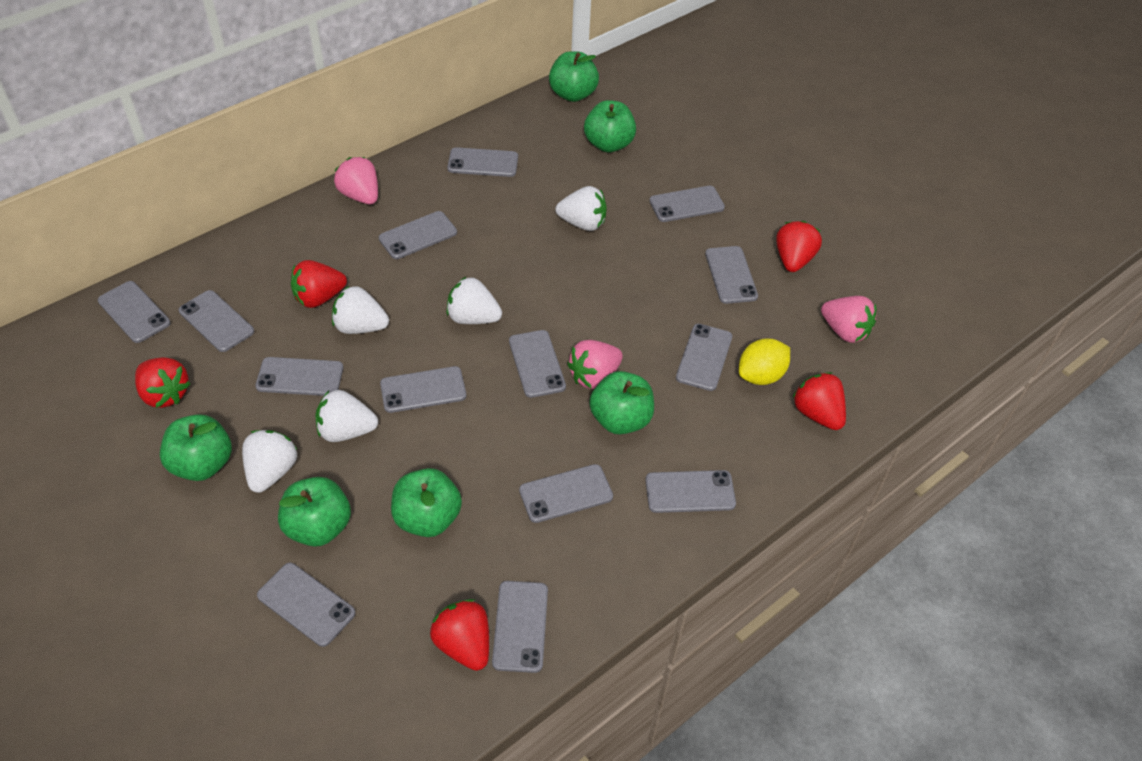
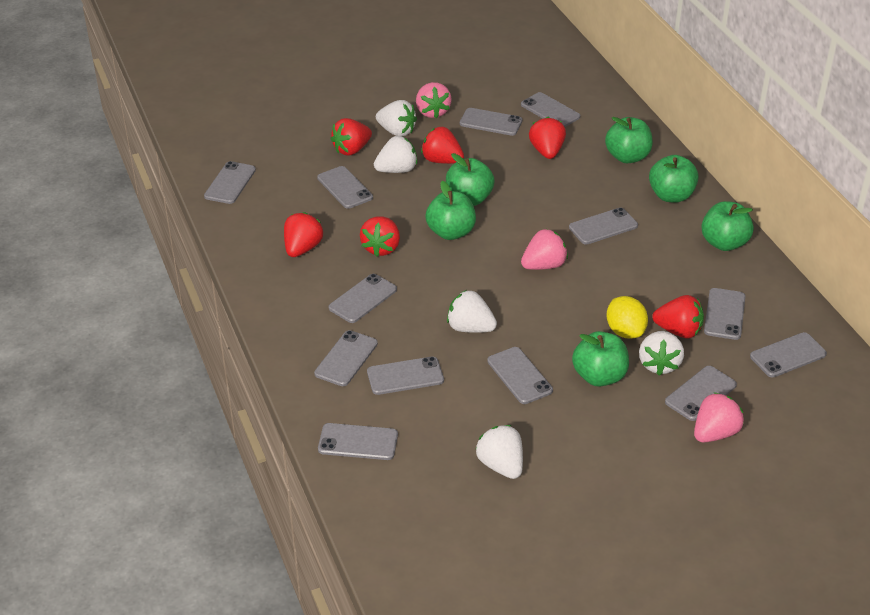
grey phone: [98,281,171,343] [179,290,254,352] [255,357,343,396] [257,563,356,647] [379,211,457,259] [380,366,466,413] [447,147,518,177] [492,581,548,673] [509,330,566,398] [519,464,613,523] [645,470,736,513] [649,186,725,222] [676,324,732,391] [705,246,758,304] = 14 -> [204,161,256,204] [314,330,378,386] [317,166,373,209] [318,423,398,460] [328,274,397,323] [367,357,444,395] [460,108,522,136] [487,347,553,404] [521,92,580,127] [569,207,638,245] [665,366,737,421] [704,288,745,340] [750,332,827,377] = 13
red strawberry: [135,357,191,408] [291,260,347,308] [430,599,489,671] [776,221,822,272] [792,372,846,430] = 5 -> [284,212,323,257] [331,118,372,156] [360,216,400,257] [421,127,464,164] [529,117,566,159] [652,295,704,338] = 6

